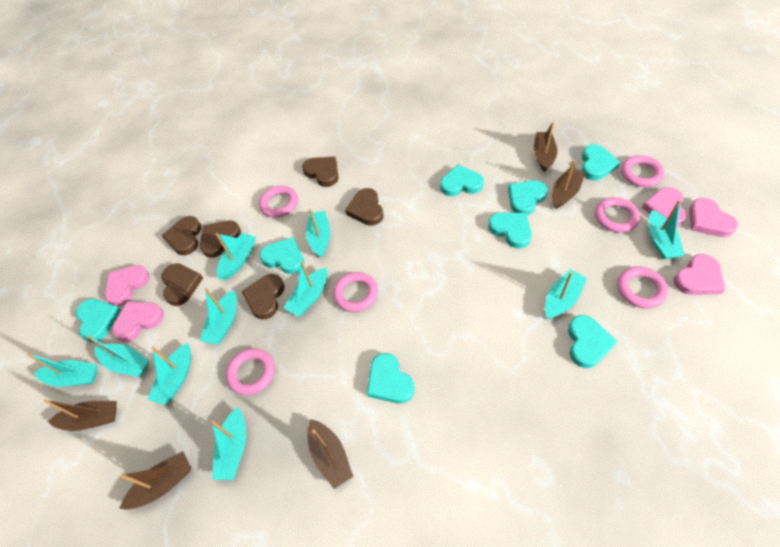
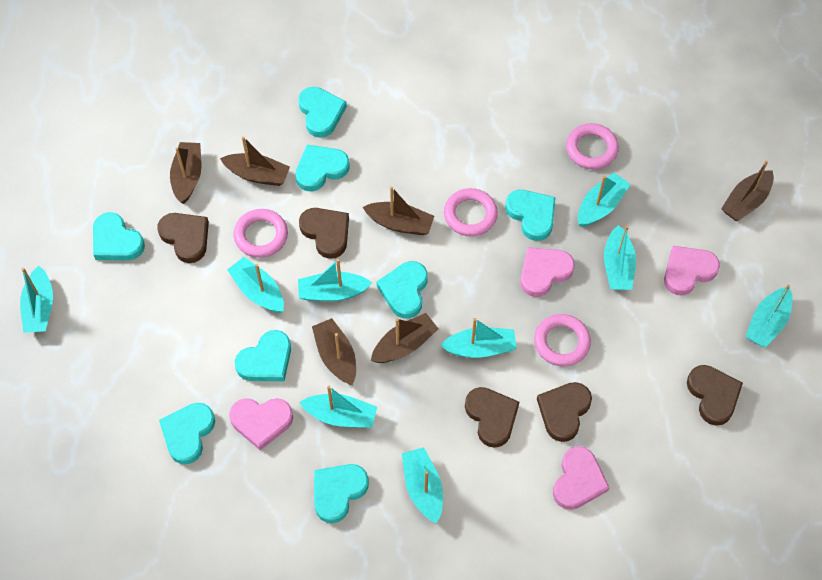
brown boat: [44,399,117,431] [119,451,191,510] [307,419,353,489] [534,122,557,172] [552,160,585,209] = 5 -> [170,142,201,204] [220,136,290,186] [312,318,356,385] [363,187,434,235] [371,313,439,363] [721,161,774,221] = 6
brown heart: [161,216,201,255] [161,263,203,306] [200,221,241,258] [242,274,285,319] [302,157,338,187] [345,188,383,226] = 6 -> [157,213,209,263] [299,208,349,259] [465,387,519,448] [537,382,592,442] [687,365,743,426] = 5
pink heart: [104,265,150,306] [112,301,164,342] [642,187,687,227] [674,254,726,295] [689,198,738,237] = 5 -> [229,398,293,450] [520,247,575,297] [553,446,610,510] [664,246,720,295] = 4
pink ring: [226,348,275,395] [259,186,298,218] [333,272,378,312] [595,197,640,233] [617,266,668,308] [621,155,665,187] = 6 -> [234,209,288,258] [444,188,498,237] [534,314,591,367] [566,123,619,169] = 4
turquoise boat: [27,353,97,387] [88,335,149,377] [148,343,191,405] [200,288,237,345] [211,407,246,480] [216,233,256,280] [283,261,328,316] [306,209,330,258] [545,269,587,319] [649,200,685,259] = 10 -> [20,266,53,333] [227,257,284,313] [298,259,372,301] [299,386,377,428] [402,447,443,524] [440,318,517,358] [578,173,630,227] [604,225,636,290] [745,285,792,348] = 9

